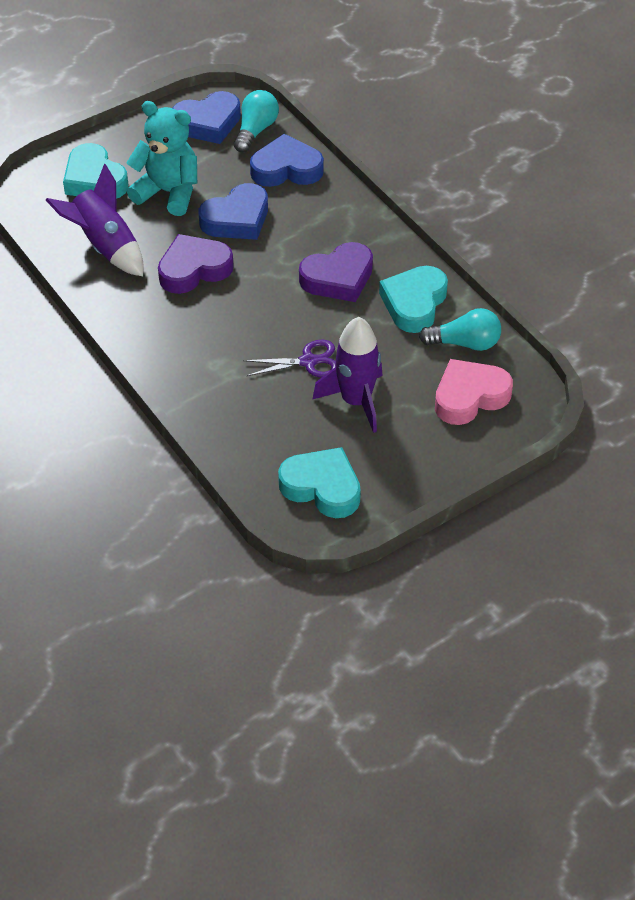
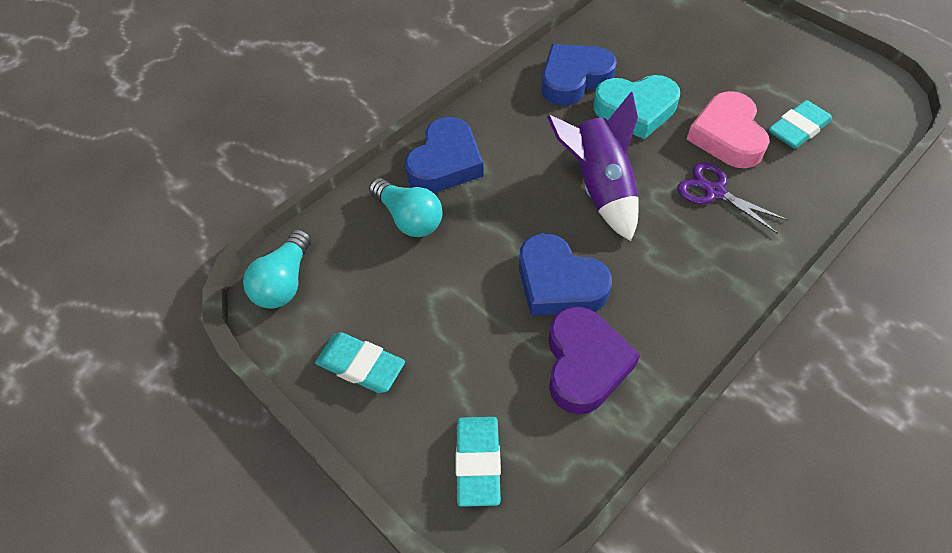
purple heart: [158,234,234,294] [299,242,373,302] = 2 -> [548,306,640,414] = 1
purple rocket: [46,164,144,276] [312,317,383,433] = 2 -> [547,91,639,241] = 1
turquoise eraser: none = 0 -> [315,332,405,393] [455,417,501,507] [769,100,832,149] = 3
turquoise heart: [63,143,128,199] [278,447,361,518] [379,266,448,333] = 3 -> [593,75,680,139] = 1
turquoise teddy bear: [126,101,197,216] = 1 -> none = 0

